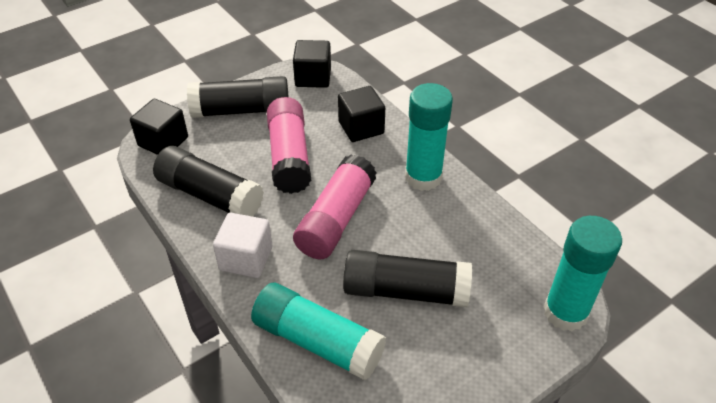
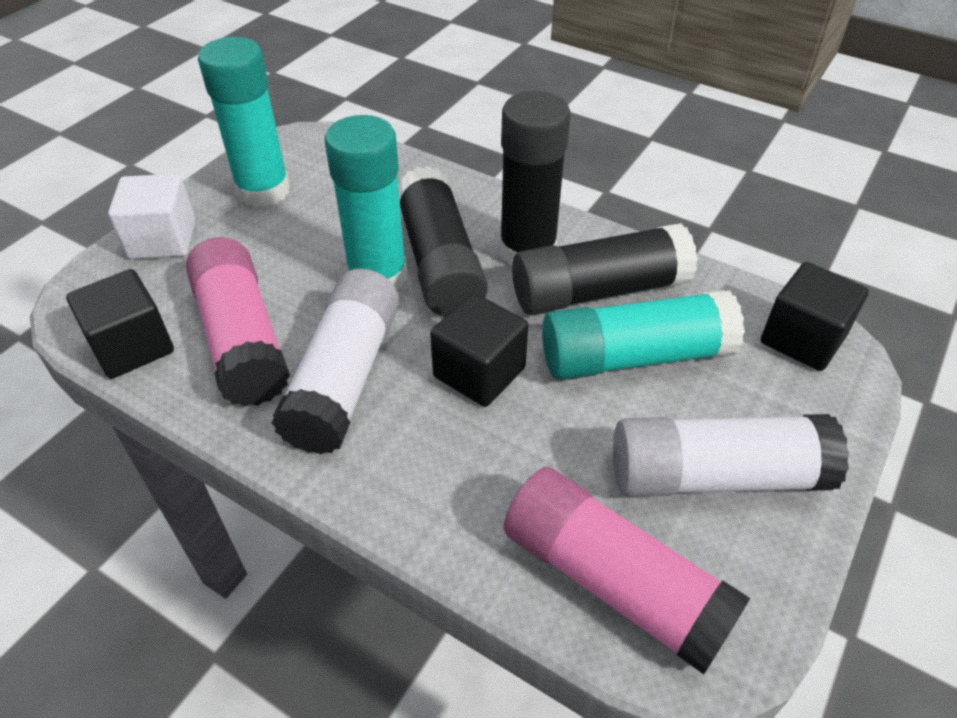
white glue stick: none = 0 -> [271,268,399,454] [613,414,849,497] = 2

